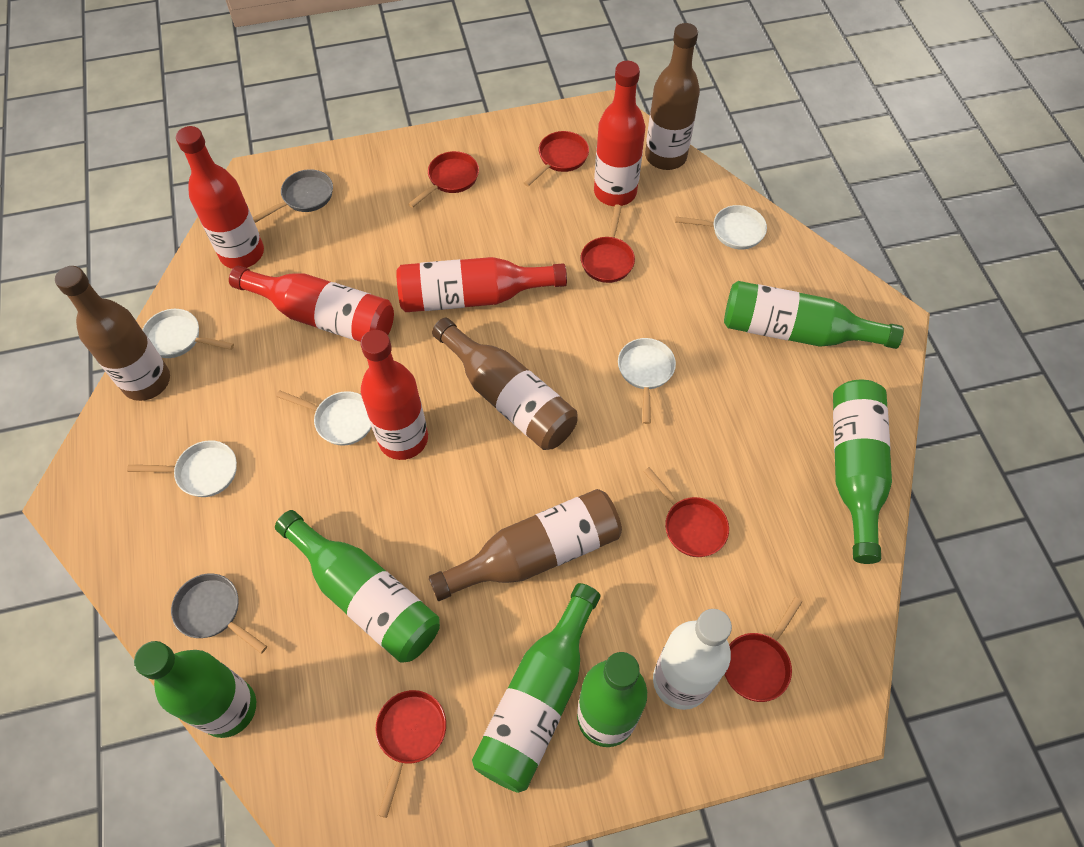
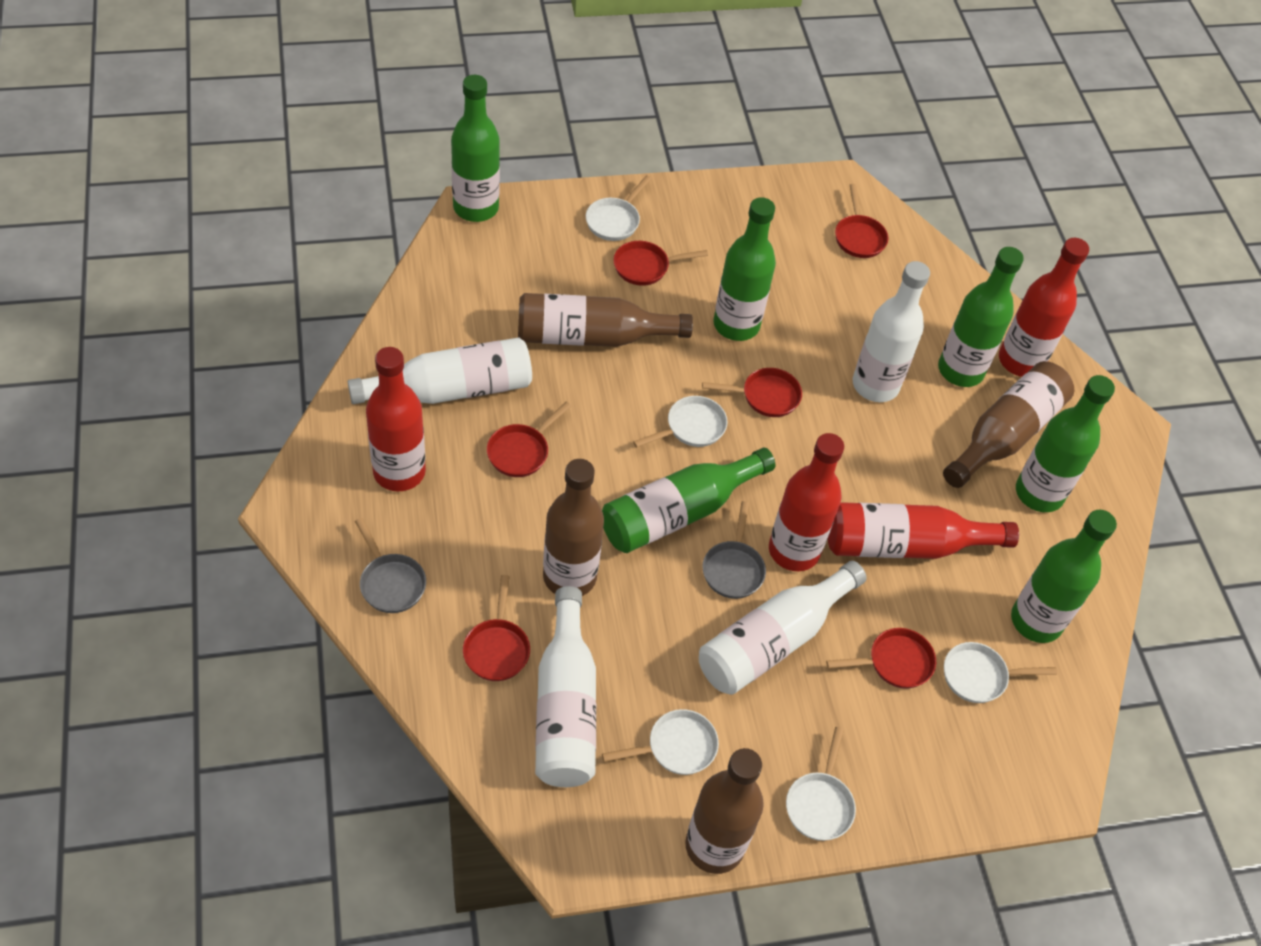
red bottle: [176,126,264,269] [229,266,394,342] [360,330,428,460] [396,257,567,312] [594,61,645,206] = 5 -> [366,347,426,491] [769,433,844,571] [828,502,1019,559] [999,238,1089,377] = 4
white bottle: [653,609,732,710] = 1 -> [348,338,532,404] [535,586,596,787] [699,561,867,695] [853,261,930,402] = 4

